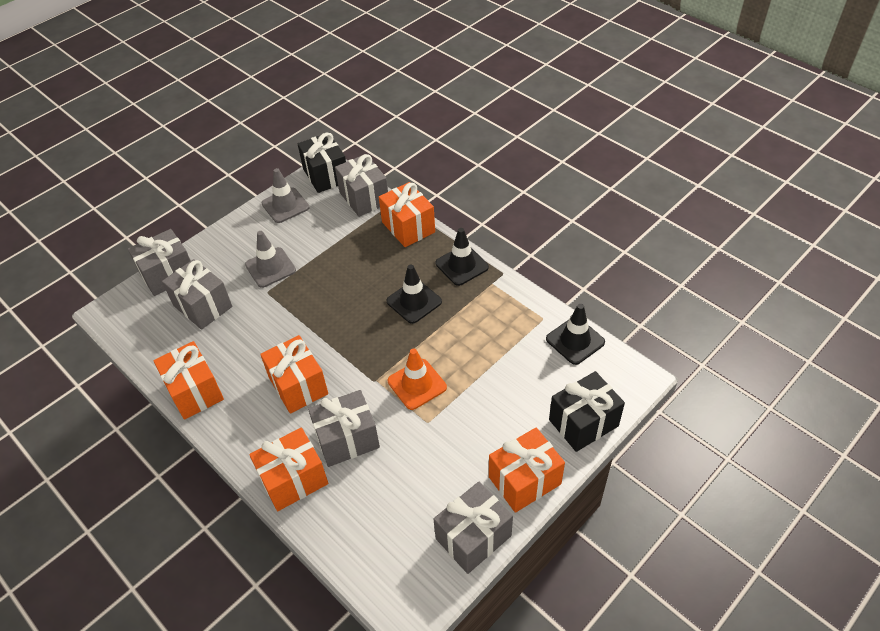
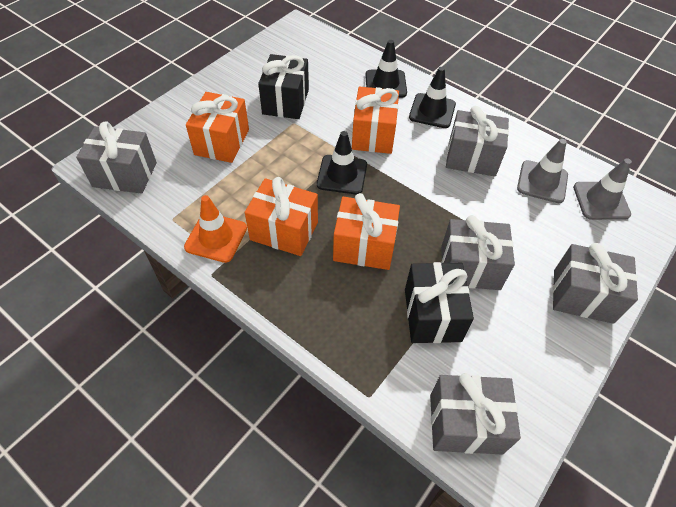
orange gift: [153,341,224,420] [249,428,328,511] [260,335,328,414] [379,182,435,247] [489,427,565,513] = 5 -> [186,92,249,163] [245,177,318,256] [333,193,400,270] [352,86,399,154] = 4

